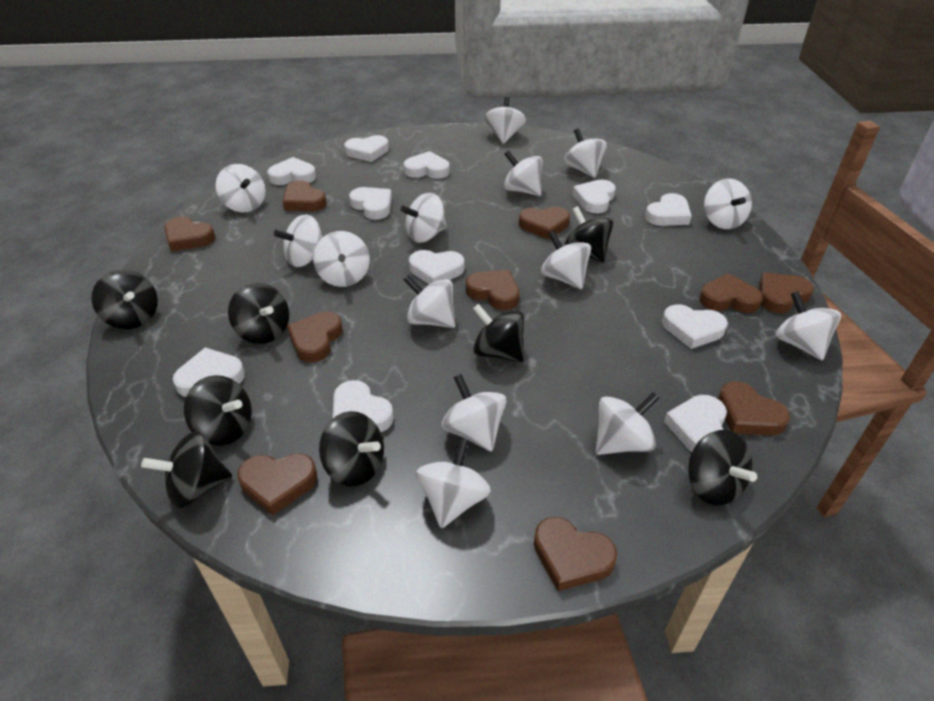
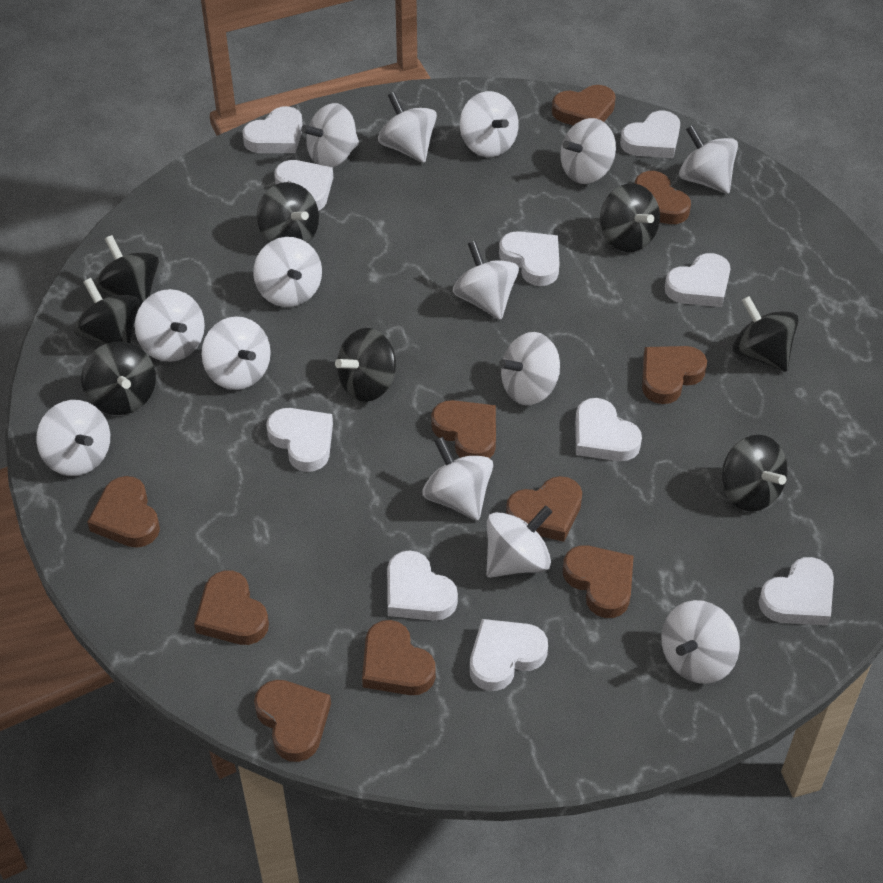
white heart: [173,348,245,397] [267,157,316,185] [333,380,394,432] [344,135,389,162] [349,187,392,220] [404,151,450,179] [409,250,464,284] [573,180,616,213] [645,193,692,226] [662,304,728,349] [664,395,727,452] = 11 -> [242,106,303,153] [267,408,333,472] [274,160,333,211] [387,550,458,621] [470,619,548,691] [499,231,560,286] [575,398,642,461] [620,111,680,158] [665,253,730,307] [759,557,834,625] = 10

